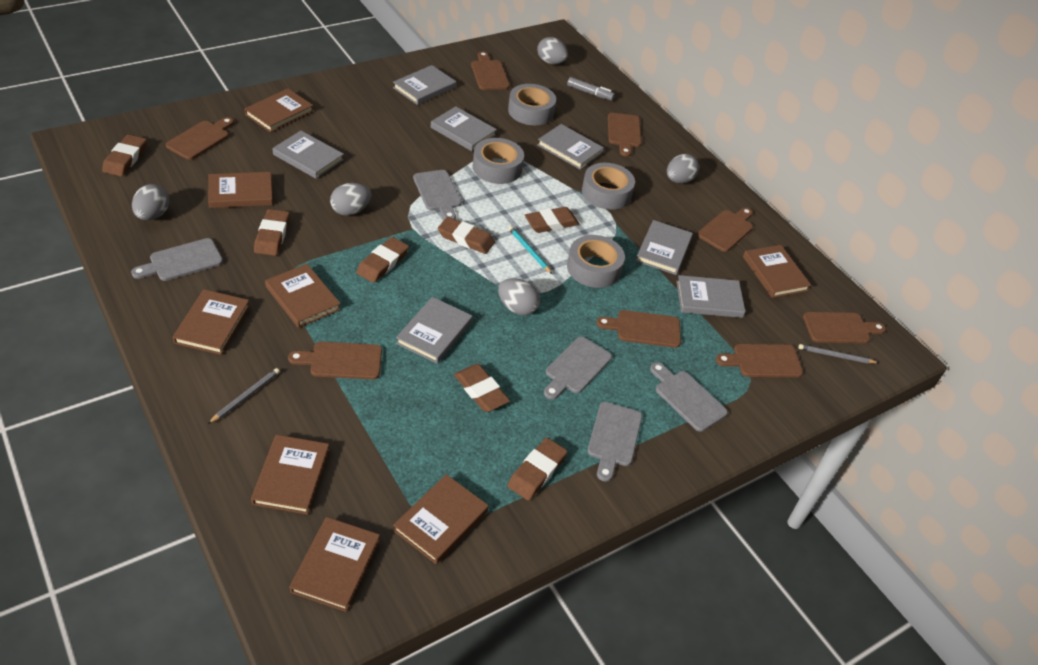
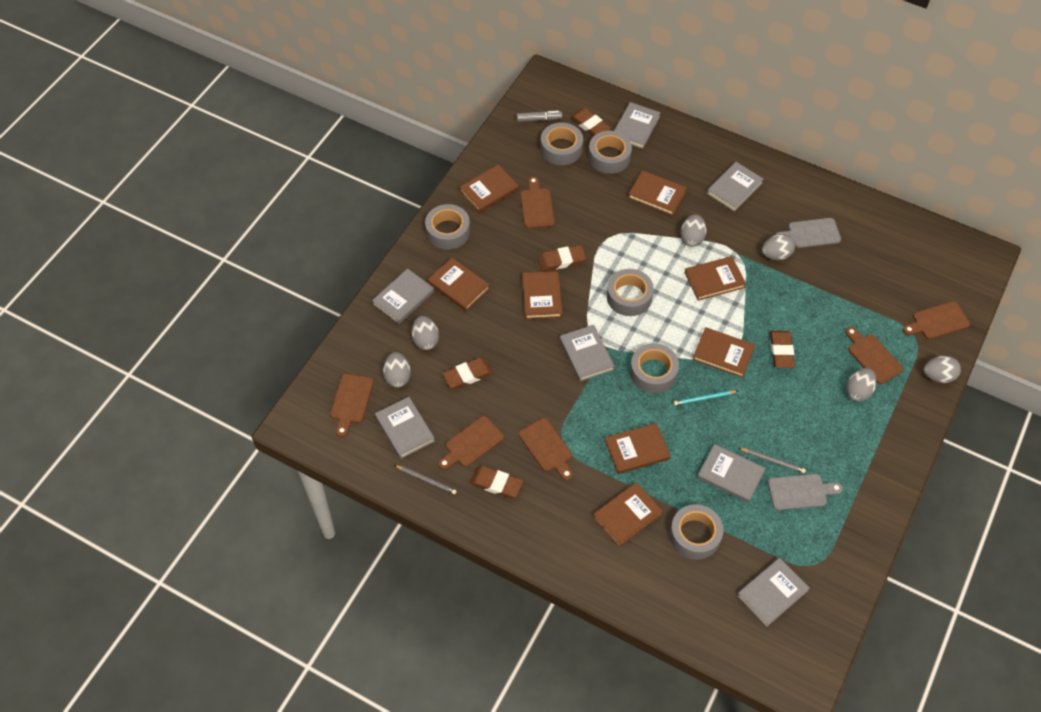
brown cutting board: [166,117,234,160] [288,342,382,379] [471,51,510,90] [596,310,681,348] [608,113,641,157] [698,207,753,252] [716,344,803,377] [803,312,886,343] = 8 -> [330,373,374,437] [438,416,504,470] [519,418,573,481] [520,177,555,229] [845,327,903,384] [903,301,970,339] = 6
brown eraser: [102,135,147,176] [254,209,290,256] [356,237,409,283] [438,217,495,254] [454,364,510,412] [507,438,568,501] [525,207,579,233] = 7 -> [443,357,493,389] [470,466,523,498] [538,245,586,271] [570,108,611,137] [770,331,795,368] = 5
grey cutting board: [131,238,223,281] [413,170,461,220] [544,337,612,400] [587,402,642,482] [650,362,728,432] = 5 -> [768,474,843,510] [776,218,841,248] = 2
grey egg: [132,184,169,220] [330,183,371,216] [498,278,540,315] [537,37,568,64] [667,154,699,184] = 5 -> [383,352,411,388] [412,316,439,350] [680,214,707,247] [762,234,795,260] [846,368,877,402] [924,356,961,383] = 6
grey tape: [473,138,524,184] [508,84,556,125] [567,235,625,288] [582,163,635,210] = 4 -> [425,204,470,250] [540,123,583,165] [588,131,632,174] [607,269,654,316] [630,343,679,393] [670,504,724,560] = 6

